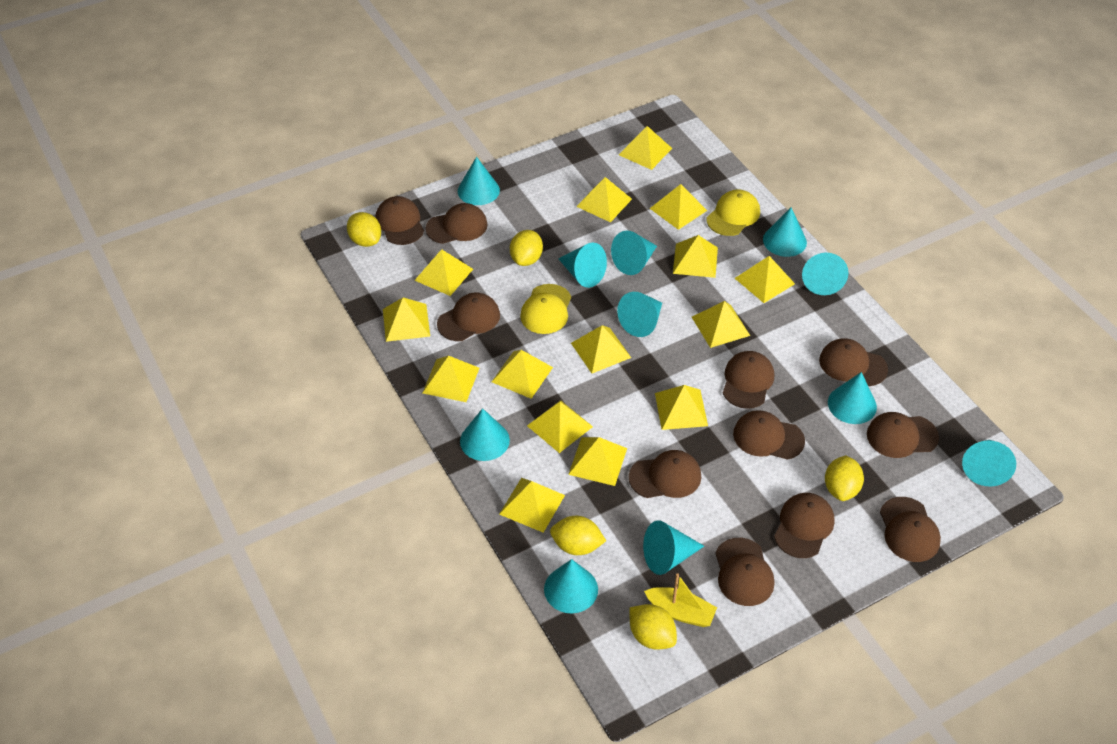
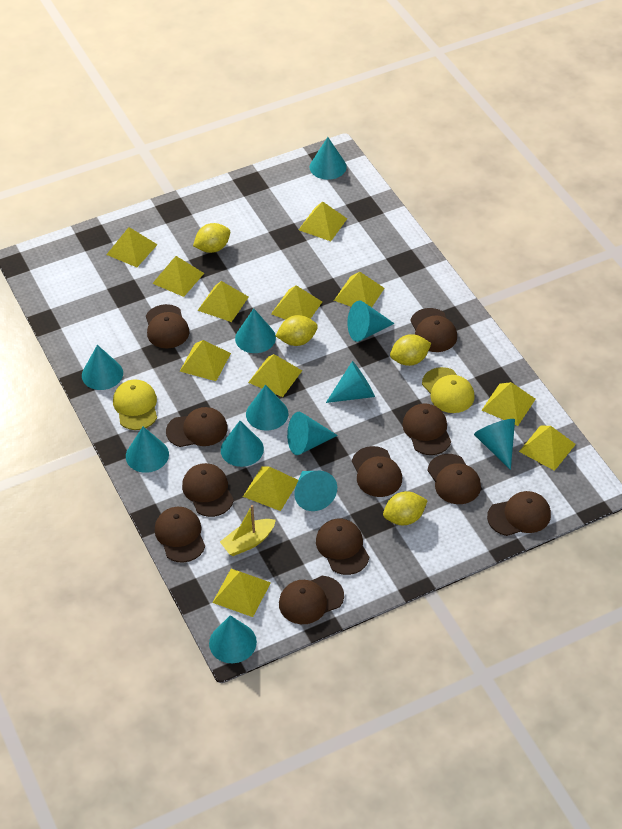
turquoise cone: [458,157,500,205] [460,408,510,461] [544,559,598,613] [558,243,607,288] [611,231,657,275] [617,292,662,337] [643,520,704,575] [763,207,807,257] [802,253,849,295] [828,372,877,424] [962,440,1016,487] = 11 -> [82,345,123,390] [126,427,169,473] [209,615,257,663] [221,421,264,467] [235,308,276,353] [246,385,288,431] [287,412,338,455] [294,471,337,511] [310,137,347,180] [326,361,375,403] [347,301,395,342] [474,419,515,470] = 12
yellow lemon: [347,212,381,247] [510,230,543,266] [550,516,606,555] [629,604,677,650] [825,455,864,501] = 5 -> [193,223,230,253] [276,315,318,346] [383,491,428,525] [390,334,431,366] = 4
yellow pyramid: [383,298,430,342] [414,249,473,296] [423,356,479,402] [492,350,553,399] [499,478,565,533] [527,400,593,453] [568,437,627,486] [571,325,631,373] [576,177,632,222] [619,126,672,170] [650,184,707,230] [655,385,708,430] [673,235,718,278] [692,301,750,348] [735,256,795,303] = 15 -> [106,227,158,267] [152,256,204,297] [180,340,231,381] [197,281,249,322] [212,569,271,617] [243,466,298,511] [248,354,302,397] [271,285,322,320] [299,201,347,241] [334,272,385,307] [482,382,535,426] [519,426,576,471] = 12

